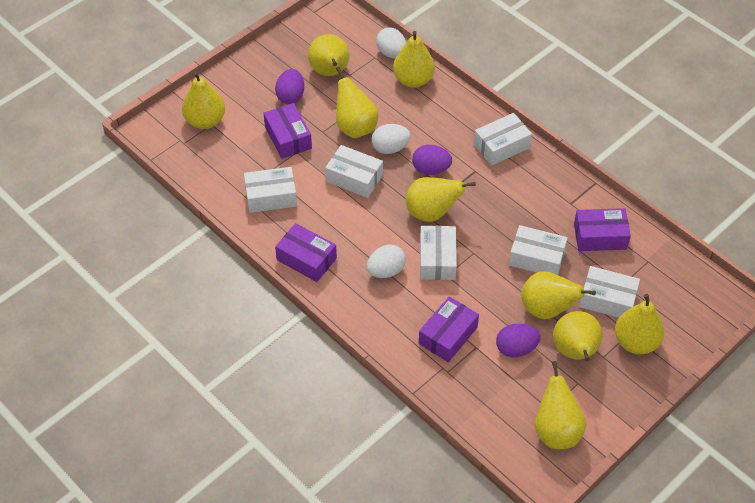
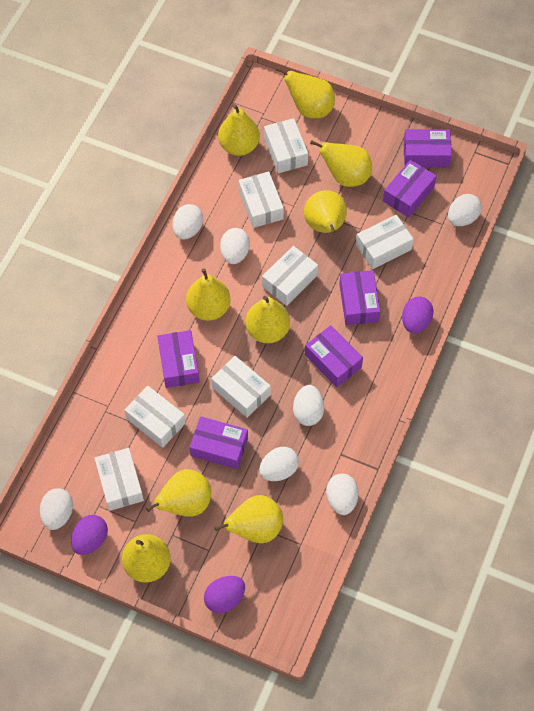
purple box: [264,103,312,159] [275,223,337,282] [419,296,479,362] [574,208,631,251] = 4 -> [157,330,199,388] [189,416,248,469] [305,325,363,387] [339,270,380,325] [383,160,437,218] [403,129,452,168] = 6
white box: [244,167,297,213] [325,145,383,198] [420,226,457,280] [474,113,532,166] [509,225,568,275] [579,266,640,318] = 6 -> [95,448,144,511] [125,386,186,448] [211,356,271,418] [239,172,284,228] [262,246,318,306] [264,118,308,173] [356,215,414,269] = 7
white egg: [366,244,406,278] [372,124,411,154] [376,27,406,58] = 3 -> [40,488,73,530] [173,204,203,239] [220,228,250,264] [259,447,299,481] [293,385,324,426] [326,474,359,515] [448,194,482,226] = 7

